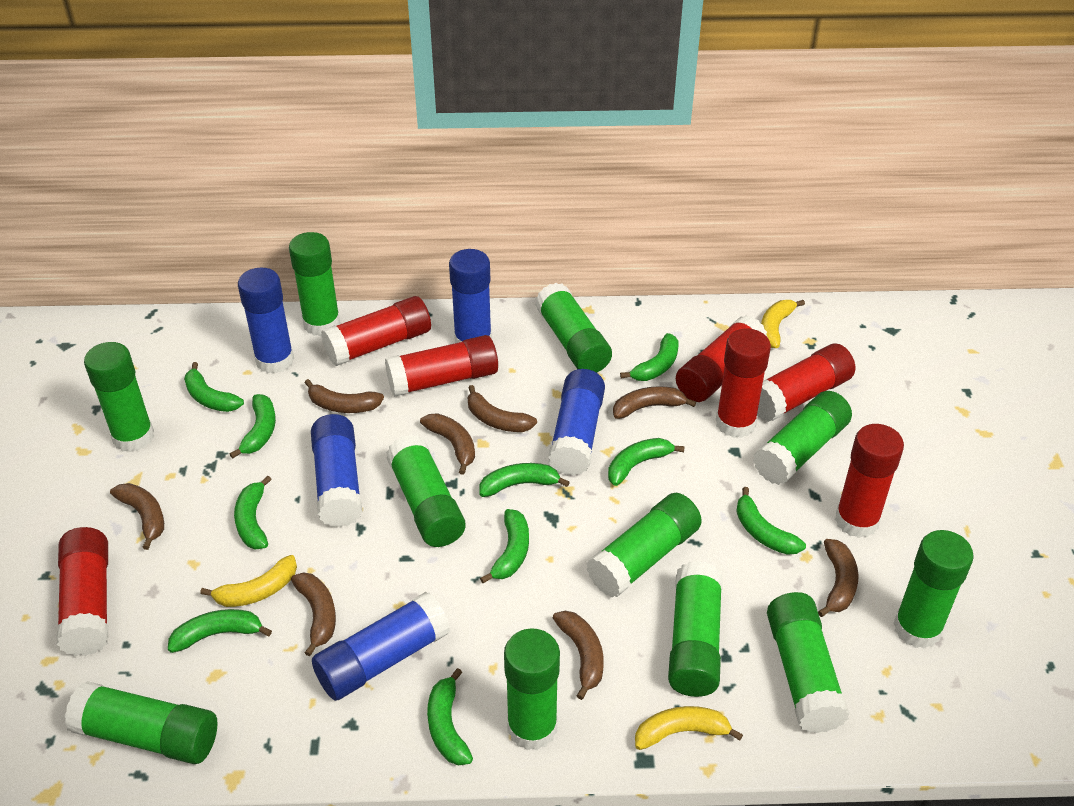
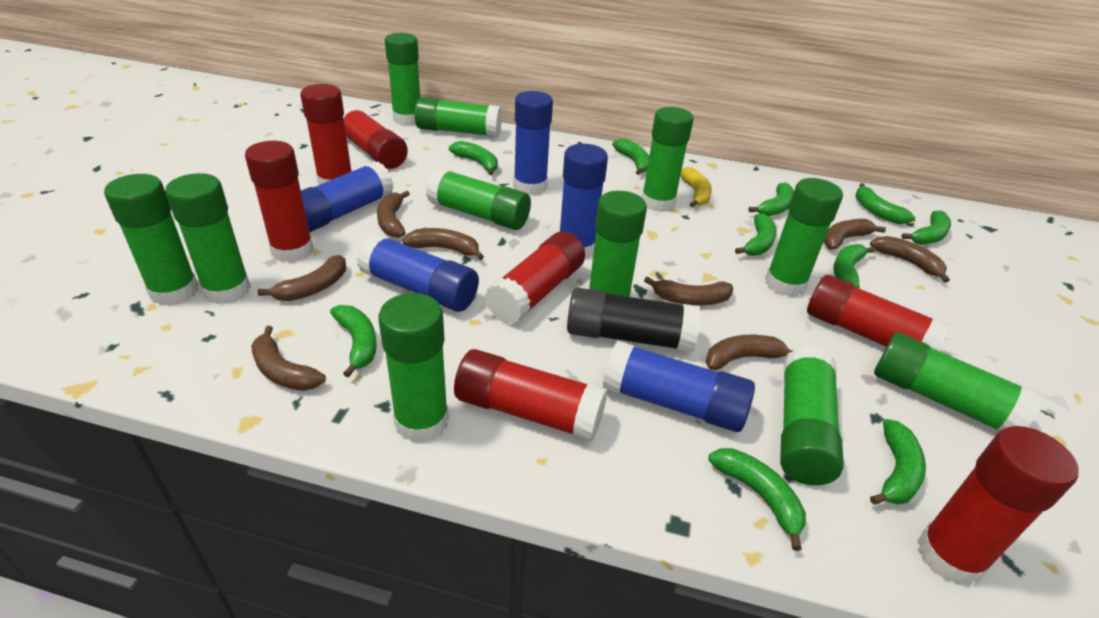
black glue stick: none = 0 -> [567,288,701,352] = 1
yellow banana: [200,555,297,607] [635,706,743,750] [761,300,805,348] = 3 -> [680,167,712,208] = 1

